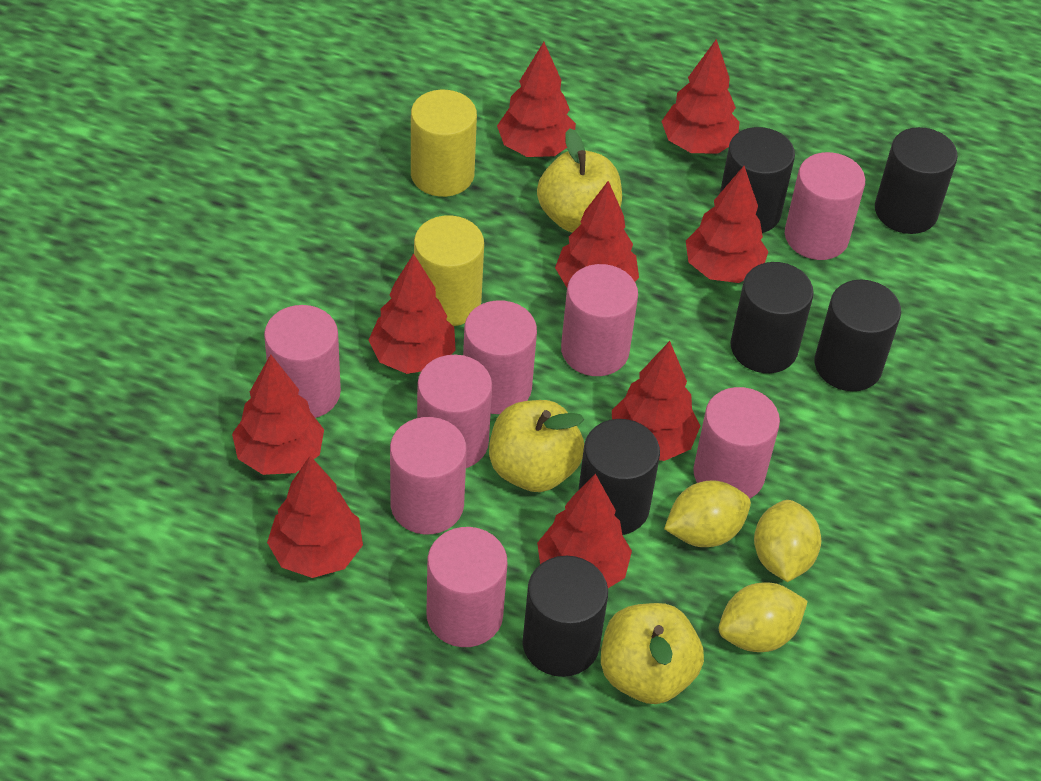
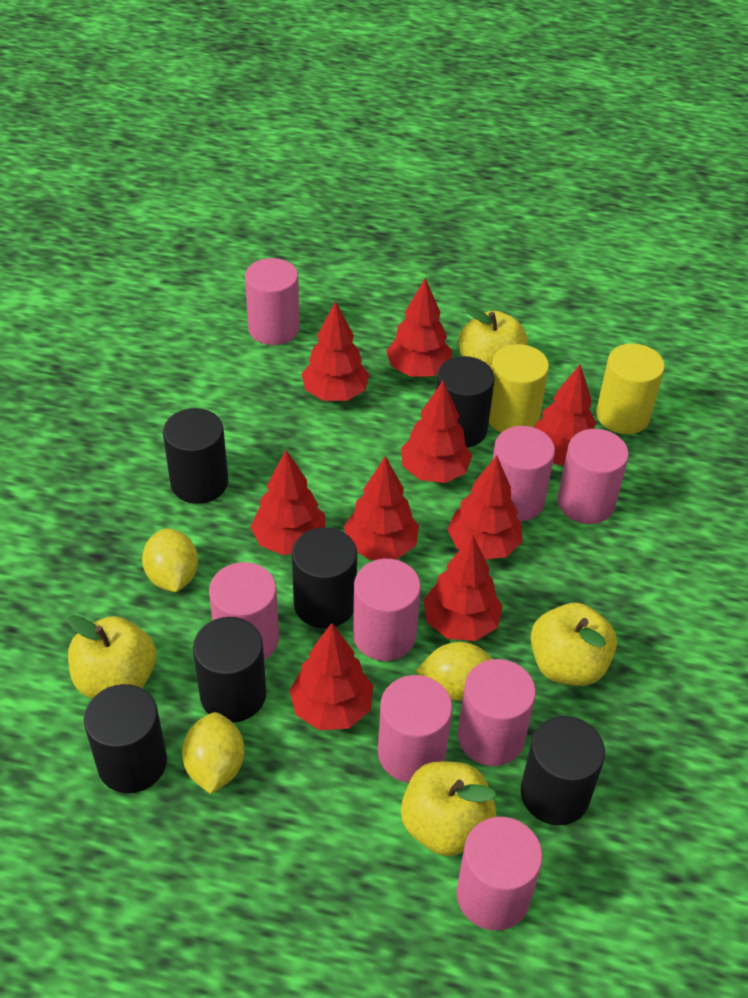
yellow apple: [489,400,584,492] [537,128,622,232] [601,603,704,704] = 3 -> [67,615,156,699] [401,761,496,856] [458,306,528,367] [531,603,617,686] = 4

